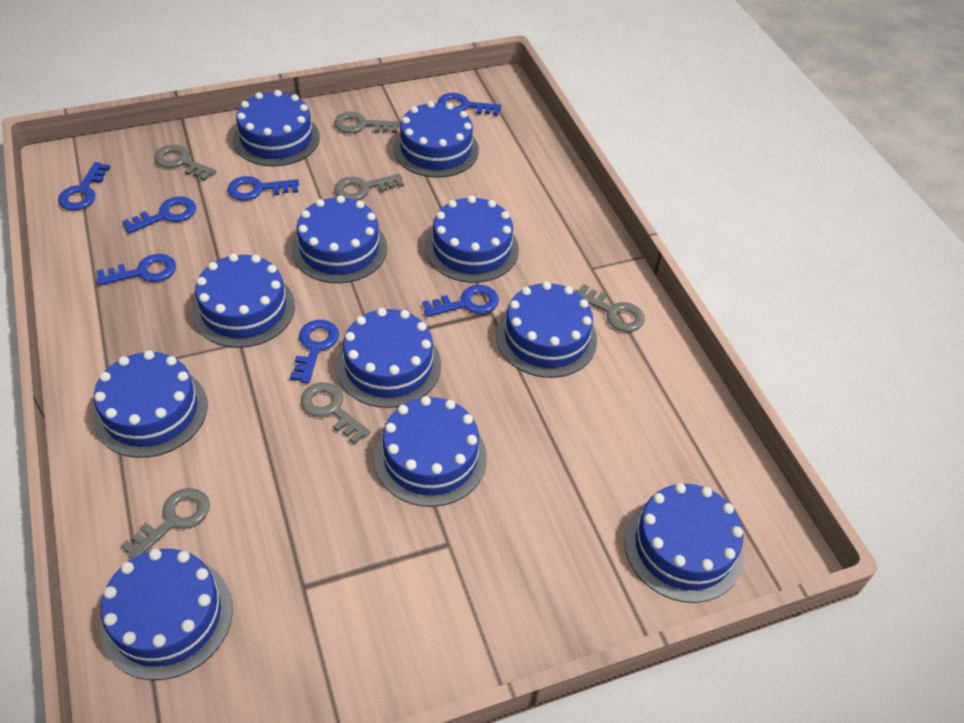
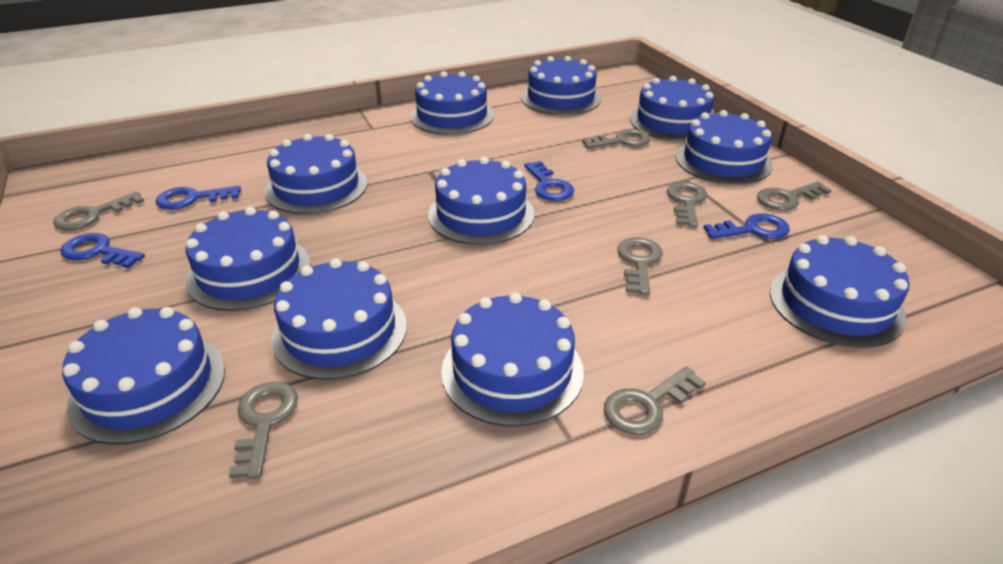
blue key: [58,162,110,210] [96,254,176,286] [122,196,196,234] [227,176,299,201] [290,320,339,384] [422,285,499,317] [438,93,501,116] = 7 -> [60,233,145,268] [156,186,241,210] [524,161,574,201] [703,213,790,239] = 4
grey key: [121,488,210,559] [154,145,216,181] [301,382,370,444] [334,112,400,133] [334,174,404,200] [576,284,645,332] = 6 -> [53,192,144,231] [229,382,298,479] [582,129,651,149] [604,366,706,435] [617,237,663,295] [667,182,707,227] [757,182,831,211] = 7

